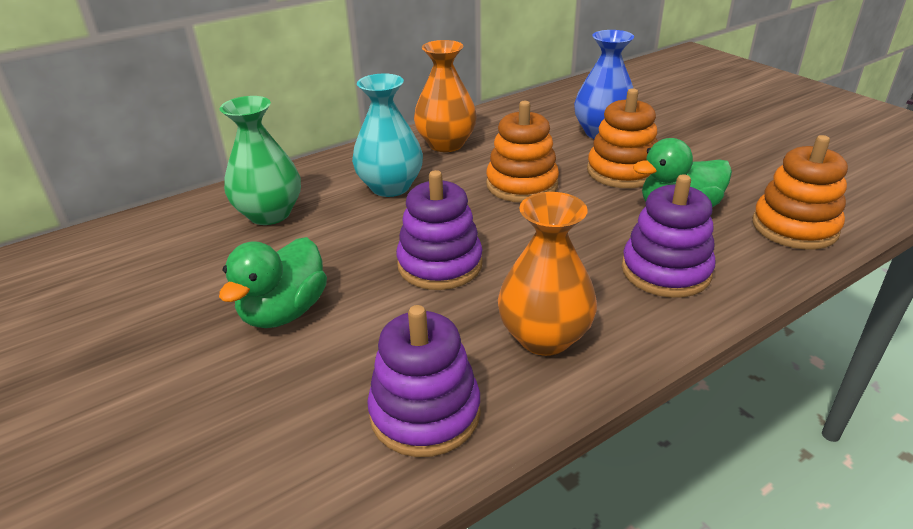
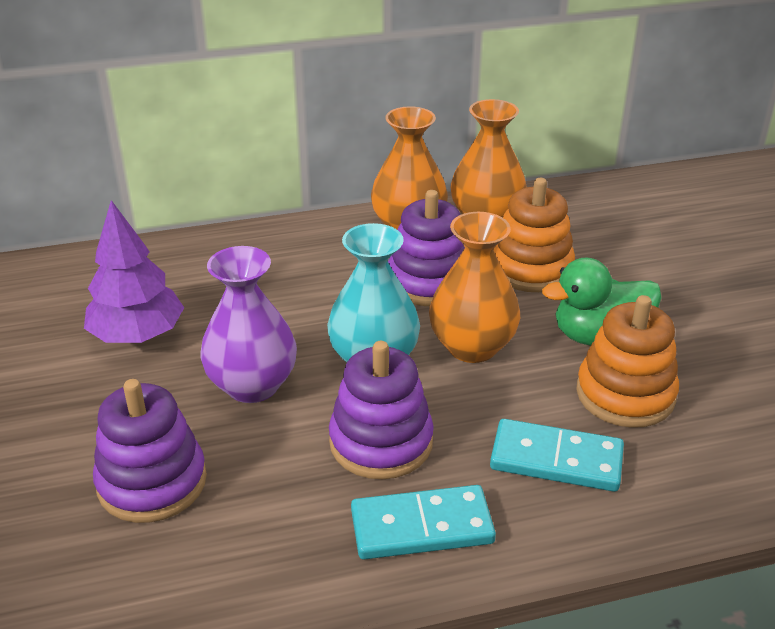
blue vase: [574,30,634,139] = 1 -> none = 0
green duck: [219,237,327,328] [633,138,732,207] = 2 -> [542,258,662,346] = 1
green vase: [219,96,301,225] = 1 -> none = 0
orange stacking toy: [486,101,559,203] [587,88,658,188] [752,135,848,250] = 3 -> [493,178,575,292] [576,295,679,428] = 2
orange vase: [414,40,477,152] [498,192,597,356] = 2 -> [371,106,448,229] [429,212,520,363] [451,99,527,218] = 3
purple tree: none = 0 -> [84,200,184,343] = 1
purple vase: none = 0 -> [200,246,297,403] = 1
turquoise domino: none = 0 -> [351,485,496,560] [490,419,624,492] = 2

